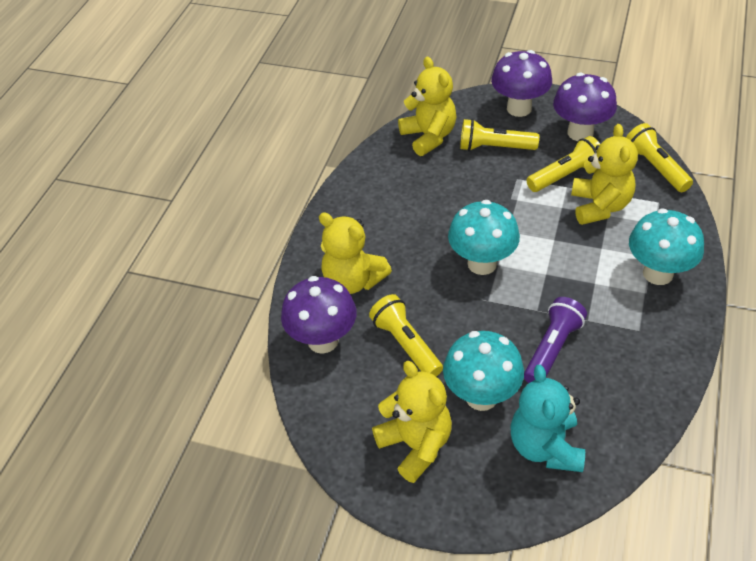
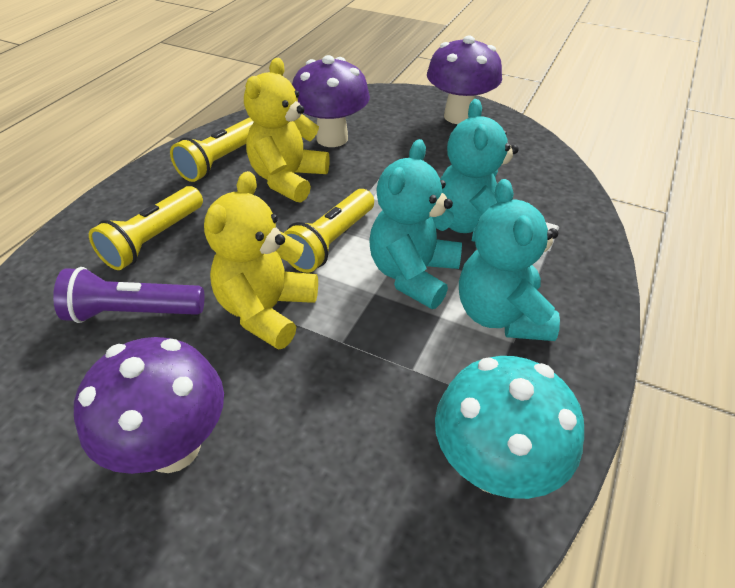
turquoise mushroom: [443,331,524,411] [448,200,520,275] [629,208,704,285] = 3 -> [435,356,584,499] = 1
turquoise teddy bear: [510,365,585,472] = 1 -> [370,139,462,309] [440,99,519,242] [459,179,560,341] = 3
yellow flashlight: [369,294,443,376] [460,119,539,151] [527,136,600,192] [626,123,693,192] = 4 -> [89,186,203,270] [170,118,254,182] [284,189,374,273] = 3
yellow teddy bear: [319,212,392,294] [372,361,452,483] [398,57,457,156] [571,124,638,225] = 4 -> [204,171,318,350] [244,58,330,203] = 2

